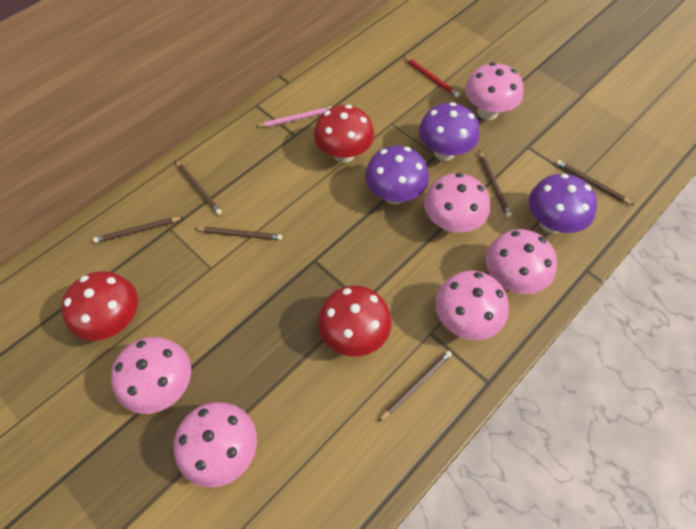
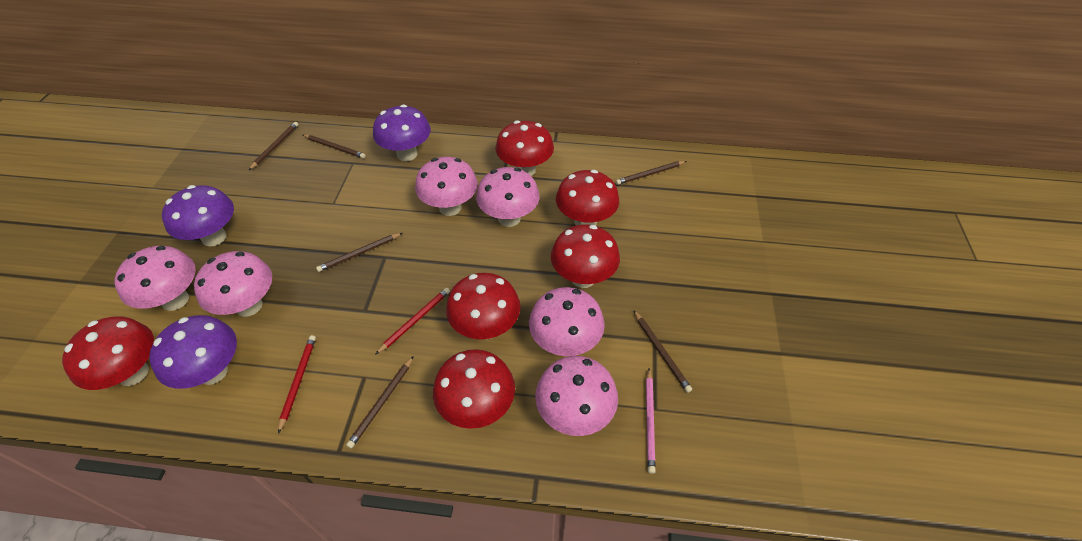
red mushroom: [61,271,138,341] [314,105,374,163] [318,286,392,356] = 3 -> [62,316,154,390] [433,349,515,429] [446,273,520,339] [495,120,554,176] [551,224,620,288] [556,170,619,225] = 6
red pencil: [404,57,460,98] = 1 -> [278,335,316,434] [375,288,450,355] = 2

